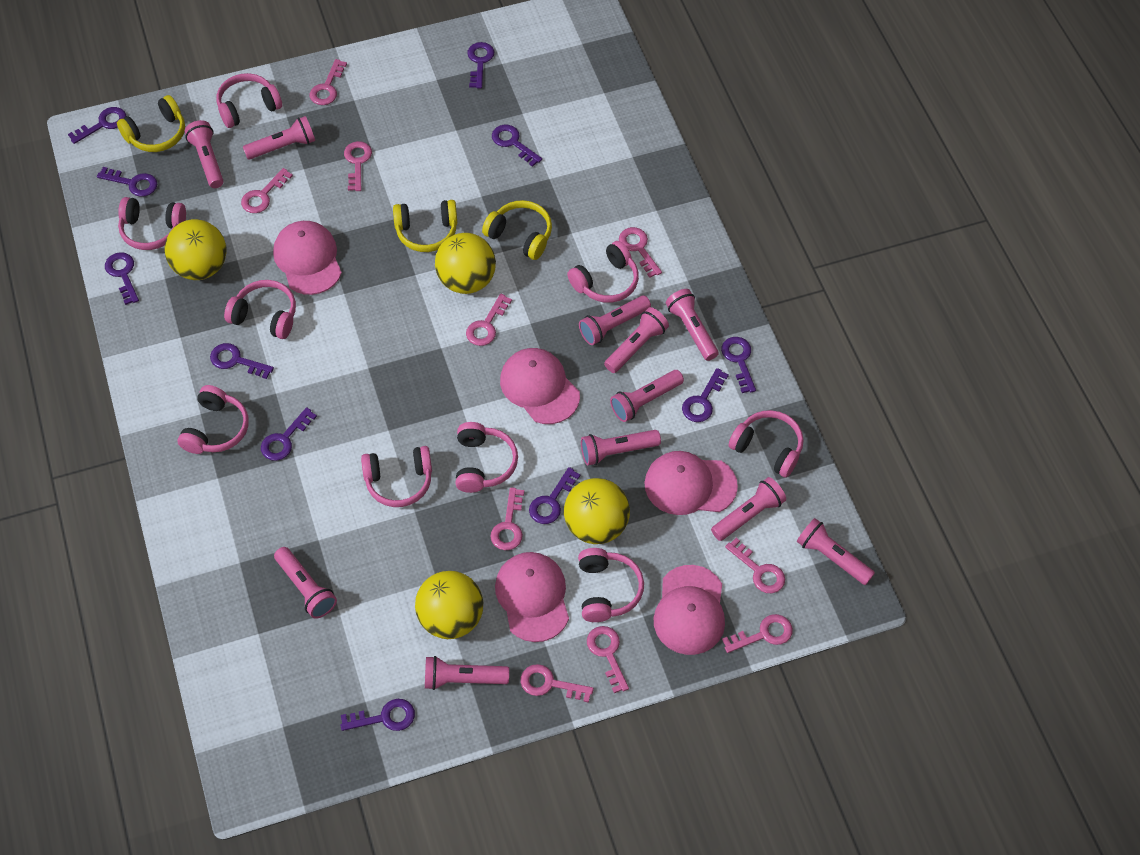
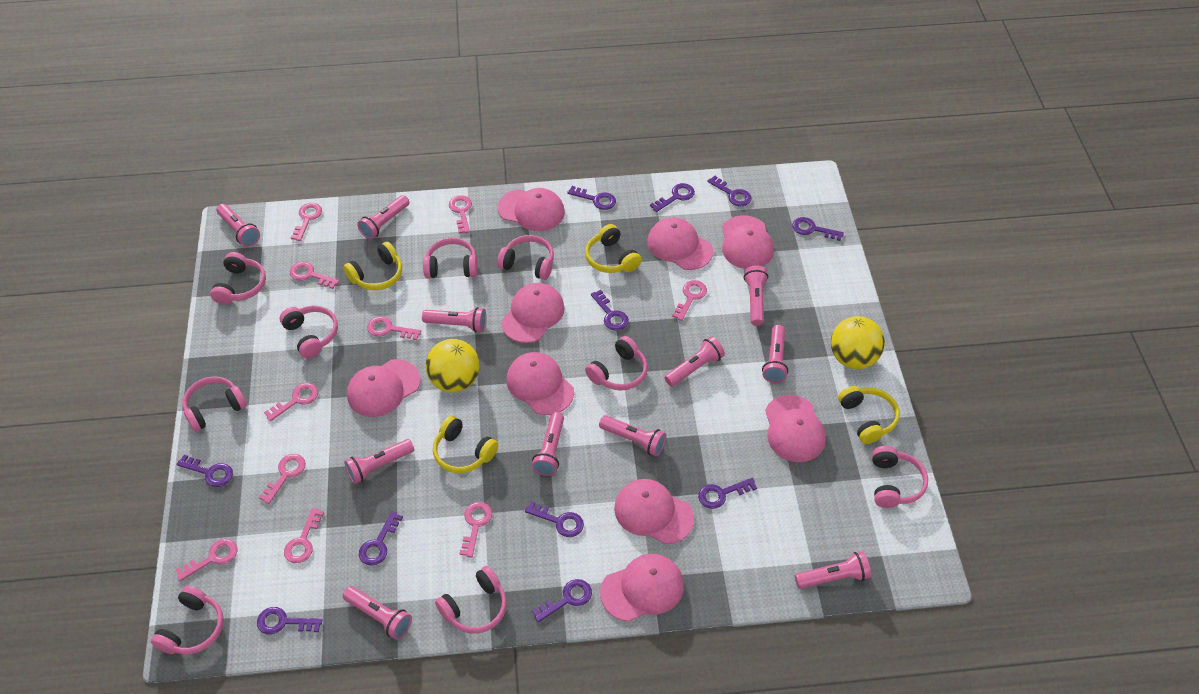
pink cap: [273,221,342,295] [495,552,569,642] [500,348,580,424] [644,451,738,515] [654,565,725,655] = 5 -> [347,359,421,417] [498,188,565,231] [501,283,565,343] [506,352,574,415] [600,554,684,622] [614,479,694,544] [647,217,713,270] [722,215,774,269] [765,395,826,462] = 9
yellow ball: [165,219,227,280] [415,571,483,639] [435,233,496,294] [564,478,630,544] = 4 -> [426,339,480,393] [831,316,885,369] = 2
yellow headphones: [117,95,185,152] [393,200,457,252] [482,200,552,260] = 3 -> [343,242,402,290] [433,416,498,473] [585,224,642,273] [838,386,900,444] = 4

